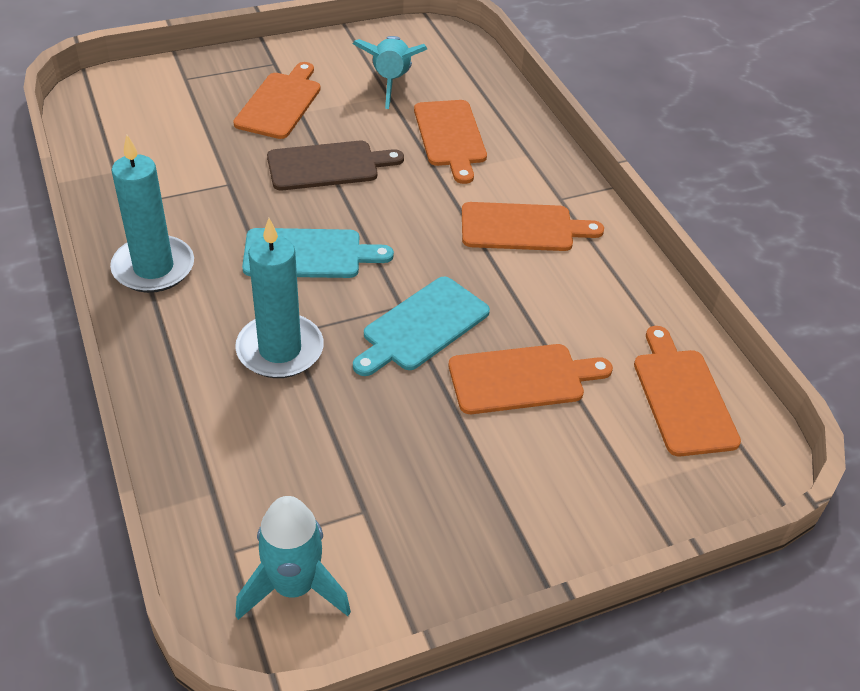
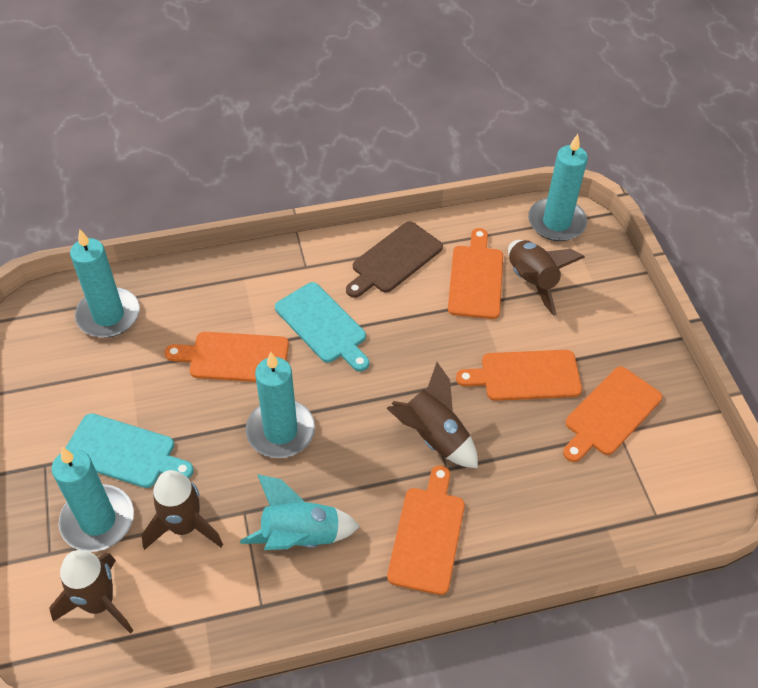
brown rocket: none = 0 -> [49,550,134,634] [142,470,223,550] [387,362,478,468] [508,240,585,316] = 4
turquoise candle: [110,135,194,293] [235,218,323,378] = 2 -> [52,447,134,552] [70,229,140,338] [246,352,315,458] [528,134,588,241] = 4
turquoise rocket: [235,496,351,620] [353,36,427,109] = 2 -> [240,474,360,550] = 1

